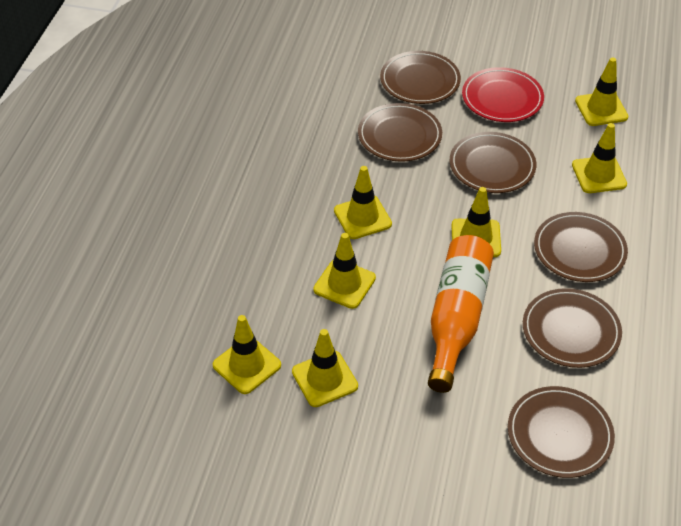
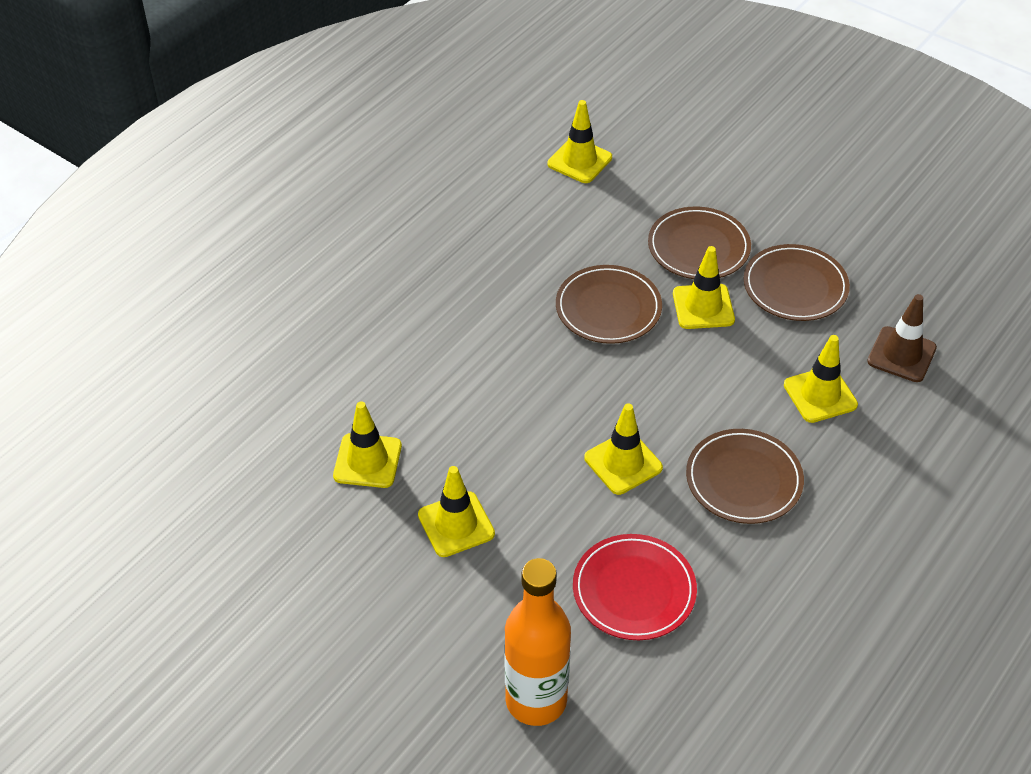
brown plate: [358,103,442,162] [380,51,461,104] [450,132,536,193] [508,386,615,478] [523,288,622,368] [534,212,628,282] = 6 -> [556,265,662,344] [648,207,751,279] [686,429,804,524] [744,244,850,321] = 4
brown traffic cone: none = 0 -> [867,294,937,382] = 1
yellow traffic cone: [213,315,281,394] [292,329,358,407] [313,233,376,309] [334,166,392,239] [452,187,501,257] [572,123,627,193] [575,57,628,126] = 7 -> [333,401,402,488] [418,466,495,557] [547,100,612,183] [584,404,663,495] [673,246,735,329] [784,335,858,423] = 6

